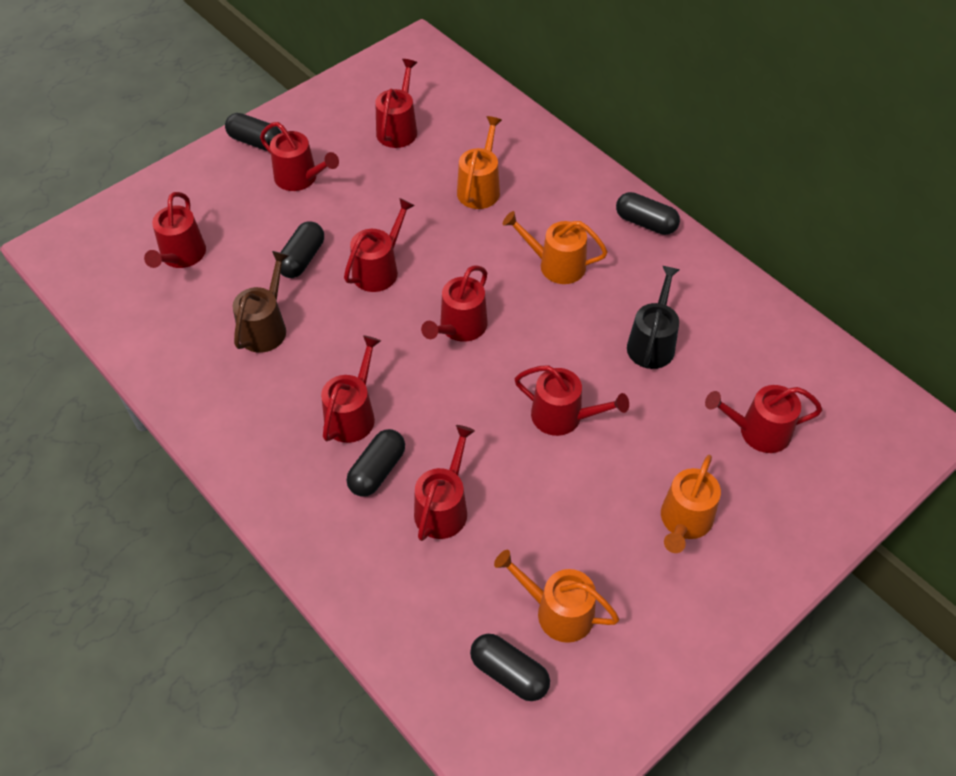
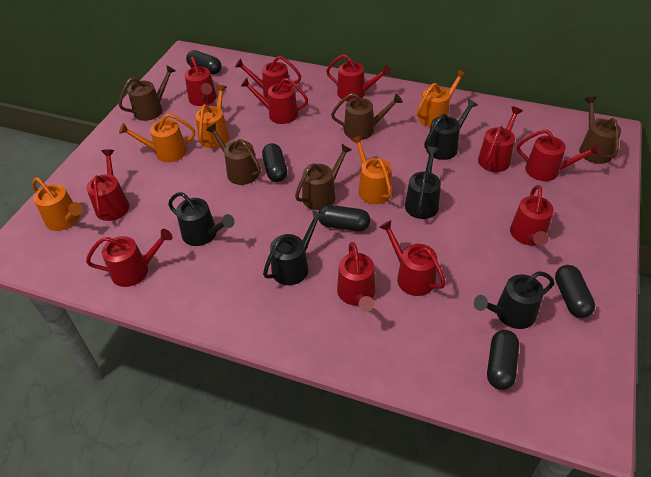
black watering can: [627,266,680,369] = 1 -> [168,192,235,246] [263,210,325,285] [405,146,441,219] [424,99,478,160] [474,271,554,329] = 5
brown watering can: [233,251,290,353] = 1 -> [119,65,176,121] [206,123,261,185] [295,144,352,210] [331,93,403,140] [579,96,621,164] = 5
orange watering can: [457,116,502,209] [494,550,619,643] [503,211,608,284] [661,455,721,553] = 4 -> [32,177,83,231] [119,114,195,162] [195,85,229,148] [351,135,392,204] [417,70,467,127] = 5
red watering can: [144,192,206,268] [260,122,339,191] [321,335,381,443] [344,198,415,292] [375,59,417,148] [414,425,475,541] [421,266,488,342] [515,365,629,436] [705,385,822,453] = 9 -> [86,149,129,221] [86,229,173,287] [184,57,217,106] [235,56,301,99] [241,78,308,124] [326,54,391,101] [337,242,375,312] [379,220,446,296] [478,106,523,172] [510,185,554,246] [517,129,600,181] = 11

